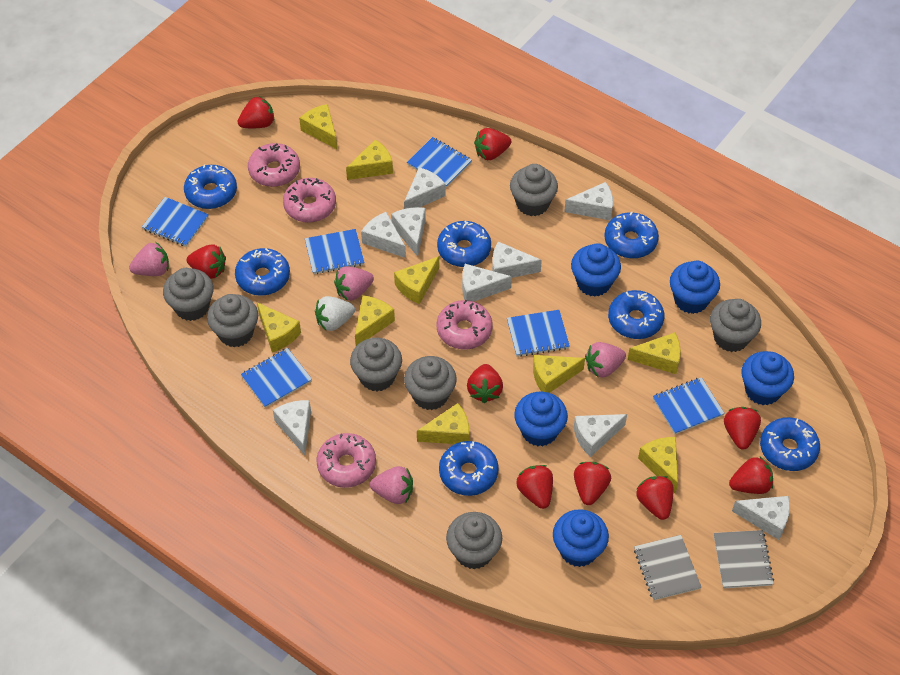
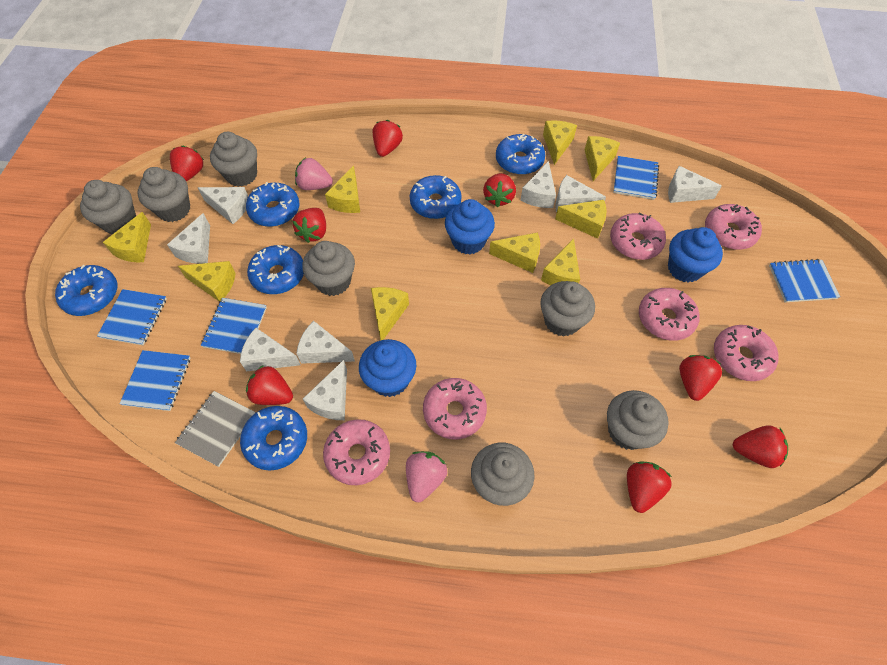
blue cupcake: [514,392,568,447] [553,509,609,567] [571,243,621,297] [670,261,720,314] [742,351,794,405] = 5 -> [359,339,416,397] [445,199,495,255] [668,227,723,283] = 3
blue donut: [184,164,237,209] [235,248,290,296] [437,221,491,267] [439,441,499,496] [604,211,659,258] [608,290,664,339] [760,417,820,471] = 7 -> [55,265,117,316] [240,406,307,470] [246,182,299,227] [247,245,304,294] [410,175,462,219] [496,134,545,175] = 6
blue notebook: [142,197,209,247] [241,348,312,408] [305,229,365,274] [407,137,472,188] [507,310,570,357] [653,377,725,434] = 6 -> [97,289,167,345] [120,350,190,411] [201,298,267,354] [613,156,659,200] [769,259,840,302] = 5
grey notebook: [634,535,701,600] [714,530,774,588] = 2 -> [175,391,256,467] = 1
pink donut: [248,143,300,187] [283,178,336,223] [317,433,376,488] [437,300,493,349] = 4 -> [323,419,390,485] [423,378,487,439] [610,213,666,260] [639,288,699,341] [705,204,762,250] [714,325,779,381] = 6
pink strawberry: [129,242,169,276] [334,266,374,300] [370,466,413,504] [585,342,626,378] = 4 -> [295,158,333,190] [406,451,447,502] = 2
red strawberry: [187,245,226,279] [237,96,274,128] [467,364,503,403] [474,128,511,160] [517,465,553,509] [574,462,611,505] [636,476,674,520] [724,407,761,450] [729,457,773,494] = 9 -> [170,146,204,182] [246,365,293,405] [293,208,326,243] [373,120,403,157] [483,173,516,207] [627,462,672,513] [679,355,722,401] [733,425,788,468] = 8
white cheese: [273,400,311,455] [361,212,406,258] [391,207,426,257] [404,167,446,209] [462,264,512,302] [492,242,542,278] [564,182,613,220] [574,414,627,457] [732,496,790,540] = 9 -> [167,213,210,264] [198,187,248,224] [240,328,301,371] [296,321,355,364] [303,360,347,420] [520,161,556,208] [555,175,606,212] [668,166,722,203] = 8
white strawberry: [315,296,355,331] = 1 -> none = 0

